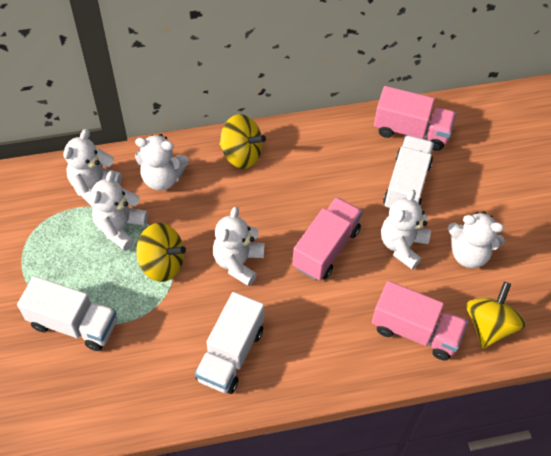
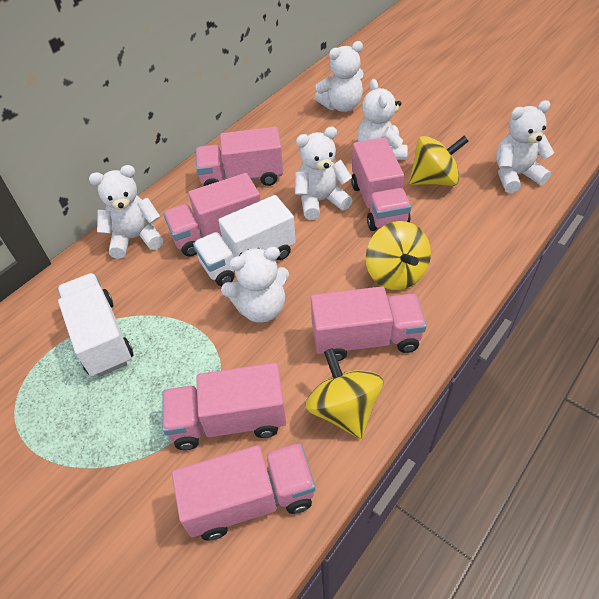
pink truck: [292,197,363,280] [372,281,468,360] [374,86,456,151] = 3 -> [162,363,286,450] [163,173,261,257] [172,443,315,540] [195,127,283,186] [311,286,427,361] [351,138,411,231] = 6
white truck: [17,276,117,351] [195,292,264,394] [383,135,434,210] = 3 -> [57,273,133,377] [193,195,296,286] = 2

